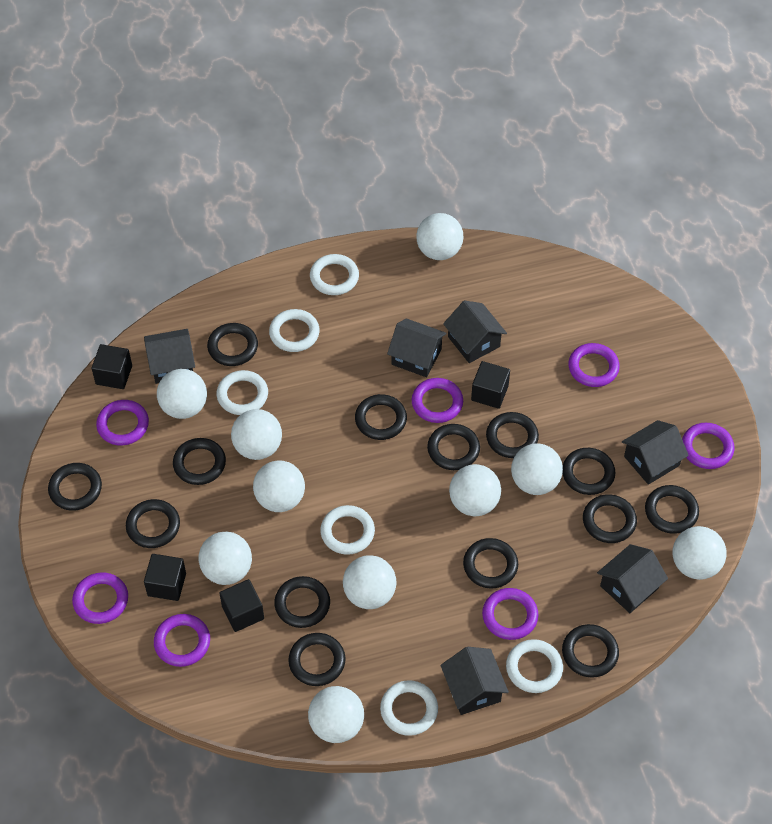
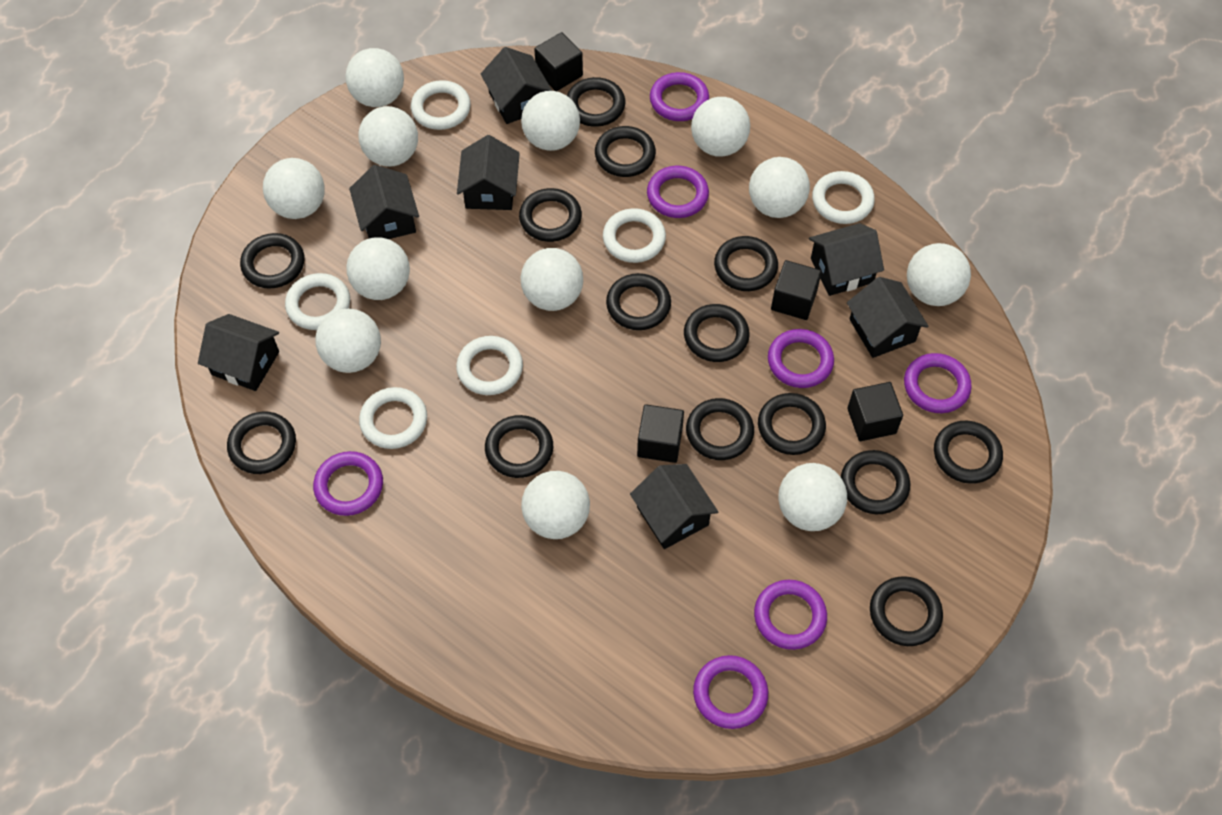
black house: [144,329,195,384] [387,318,447,377] [441,647,509,715] [443,301,507,363] [597,544,668,613] [622,420,689,485] = 6 -> [198,314,279,391] [349,165,419,239] [457,135,520,210] [481,47,552,124] [630,464,718,549] [809,223,884,296] [847,277,929,358] = 7
white ball: [157,369,207,419] [199,532,252,585] [231,409,282,460] [253,460,305,512] [308,686,364,743] [343,555,396,609] [416,213,463,260] [449,464,501,516] [511,443,563,495] [673,526,726,580] = 10 -> [263,158,325,219] [315,308,381,373] [345,48,404,107] [346,237,410,300] [358,106,418,167] [521,91,580,151] [521,248,583,311] [521,471,590,539] [691,97,750,157] [749,157,810,218] [778,463,847,531] [907,243,971,306] = 12

